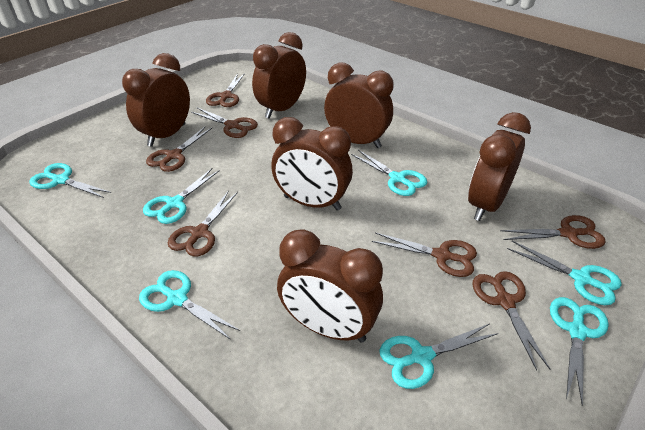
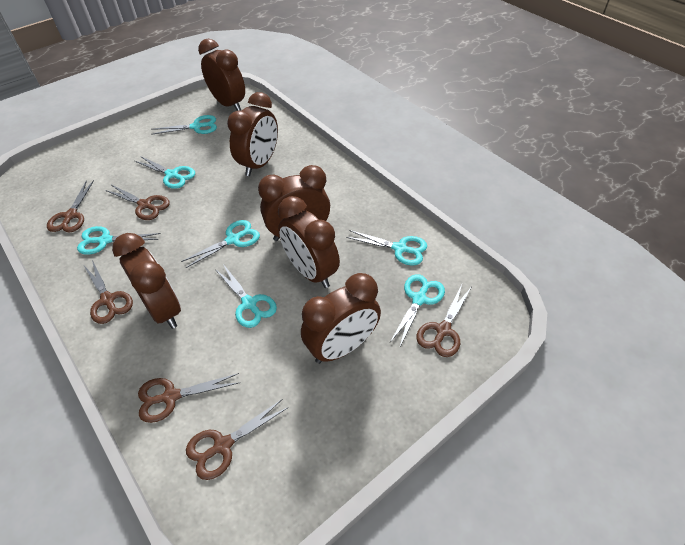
brown scissors: [146,127,212,172] [168,191,238,257] [191,108,258,138] [206,73,245,107] [372,233,477,277] [472,271,550,370] [500,215,606,249] = 7 -> [47,180,94,233] [84,260,133,324] [105,185,170,220] [138,373,240,423] [186,399,289,480] [416,285,471,357] = 6

